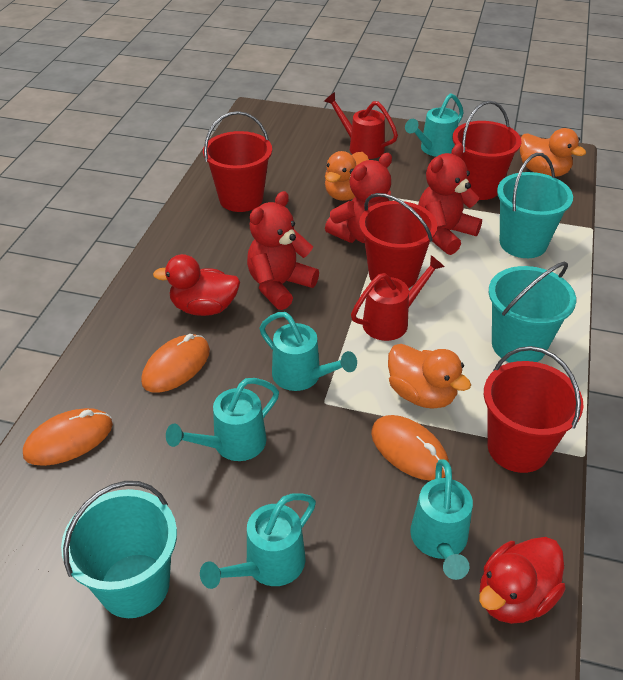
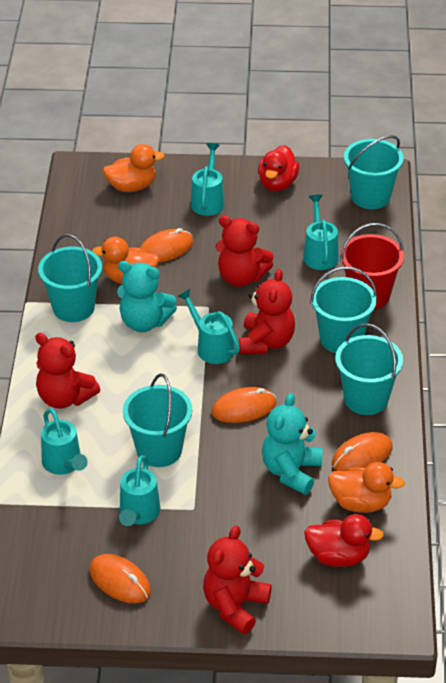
orange mouse: [23,408,113,466] [141,334,210,393] [371,415,449,481] = 3 -> [89,554,151,603] [140,228,194,263] [211,387,277,423] [332,432,393,471] = 4
red bucket: [203,111,272,212] [359,193,437,288] [452,101,521,200] [484,346,584,473] = 4 -> [340,223,404,309] = 1
red teddy bear: [247,191,319,310] [325,153,392,243] [418,143,482,255] = 3 -> [35,333,100,409] [203,526,272,635] [216,216,274,287] [239,269,295,354] = 4
red watering can: [324,92,398,159] [351,255,445,341] = 2 -> none = 0
turquoise bucket: [61,481,177,618] [489,262,576,363] [497,153,573,258] = 3 -> [38,234,102,322] [123,374,193,467] [310,266,377,353] [335,323,403,415] [344,135,403,209] = 5
turquoise teddy bear: none = 0 -> [117,261,177,332] [262,393,323,495] = 2

